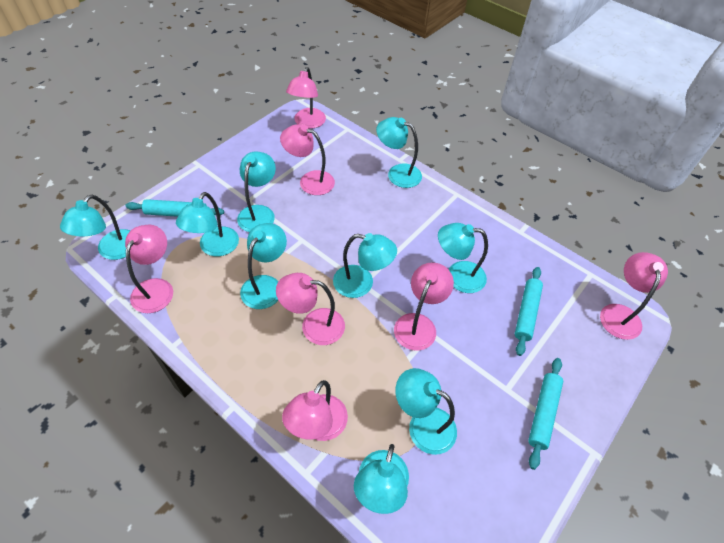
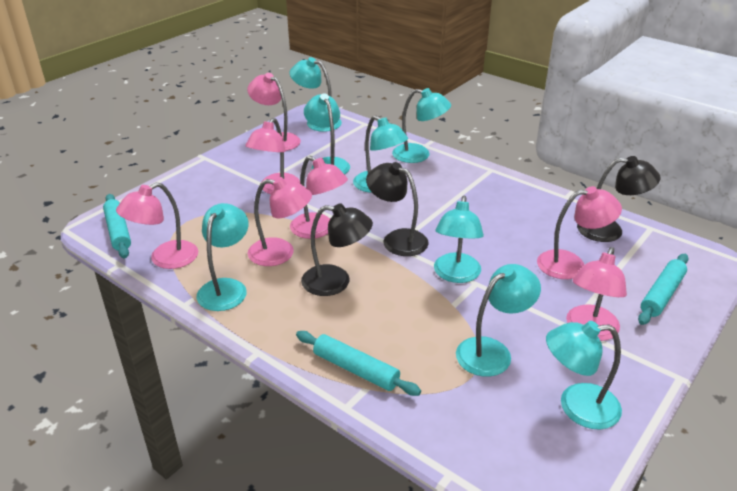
black lamp: none = 0 -> [301,203,373,296] [366,162,429,256] [577,156,661,242] = 3
turquoise lamp: [60,195,131,260] [176,192,239,256] [237,151,276,232] [240,223,287,309] [333,233,397,298] [354,444,409,514] [376,117,422,188] [395,368,457,455] [438,223,488,293] = 9 -> [196,203,249,311] [289,57,342,132] [304,94,350,175] [353,115,408,193] [392,88,451,163] [434,196,484,283] [456,264,541,377] [546,321,622,429] = 8

